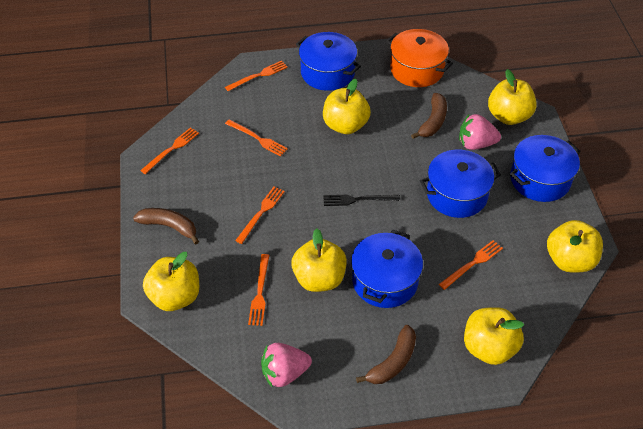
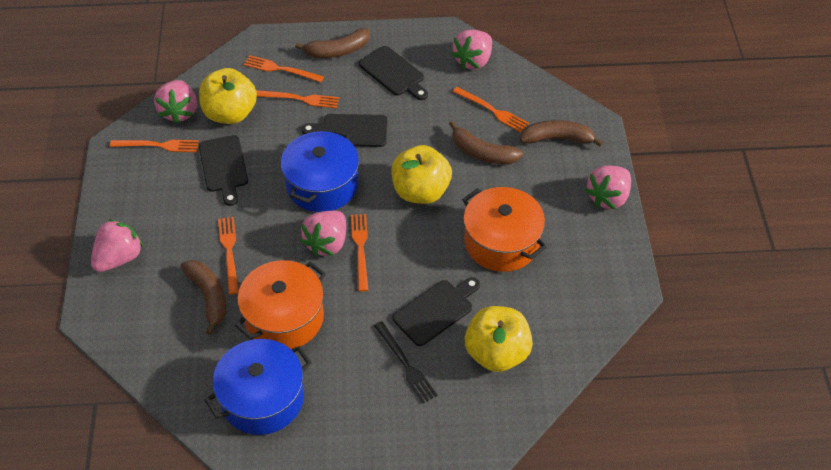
black cutting board: none = 0 -> [199,135,248,206] [301,114,388,147] [359,46,428,100] [393,277,480,346] = 4
blue pot: [296,32,361,91] [351,230,423,308] [420,150,501,218] [510,135,581,202] = 4 -> [204,339,312,435] [281,129,359,212] = 2
brown banana: [133,208,199,245] [356,325,416,384] [411,93,447,139] = 3 -> [181,260,227,335] [295,28,370,58] [449,121,523,164] [520,120,603,147] = 4
orange pot: [386,29,453,87] = 1 -> [235,260,326,349] [462,187,547,272] = 2
pink strawberry: [261,343,312,387] [459,114,501,150] = 2 -> [91,219,144,272] [154,80,197,124] [301,211,346,257] [451,30,492,70] [585,166,631,209] = 5
yellow apple: [143,252,199,311] [291,228,347,292] [323,79,371,134] [464,307,524,365] [488,69,537,125] [547,220,603,273] = 6 -> [199,68,257,124] [391,145,452,204] [465,306,533,372] = 3

